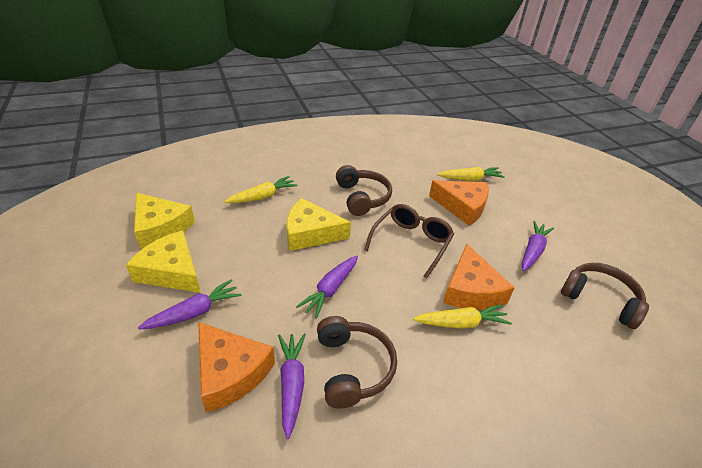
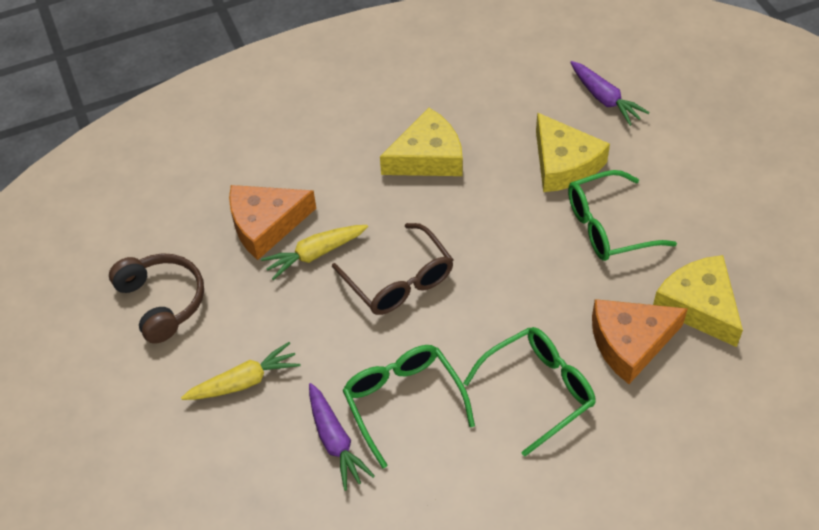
brown headphones: [317,316,397,409] [336,165,392,216] [561,263,649,329] = 3 -> [109,253,204,344] = 1
green glasses: none = 0 -> [343,345,475,468] [463,327,596,456] [568,170,677,261] = 3
orange cheese: [198,322,275,412] [429,180,489,226] [443,244,515,310] = 3 -> [229,185,316,260] [592,299,688,384] = 2
purple carrot: [138,279,242,330] [278,333,306,439] [296,256,358,318] [522,221,554,271] = 4 -> [309,383,375,491] [570,61,650,126] = 2
yellow carrot: [224,176,298,203] [413,304,512,329] [437,167,505,181] = 3 -> [181,342,301,400] [261,225,368,280] = 2

